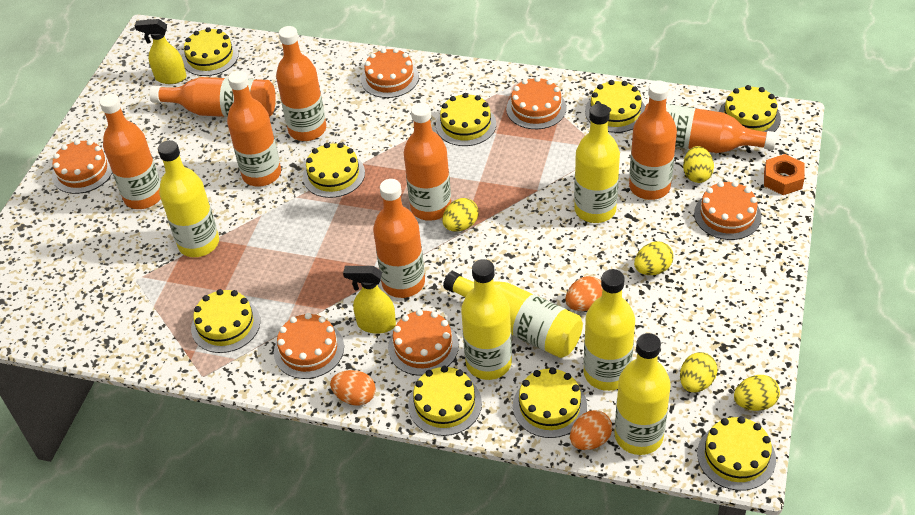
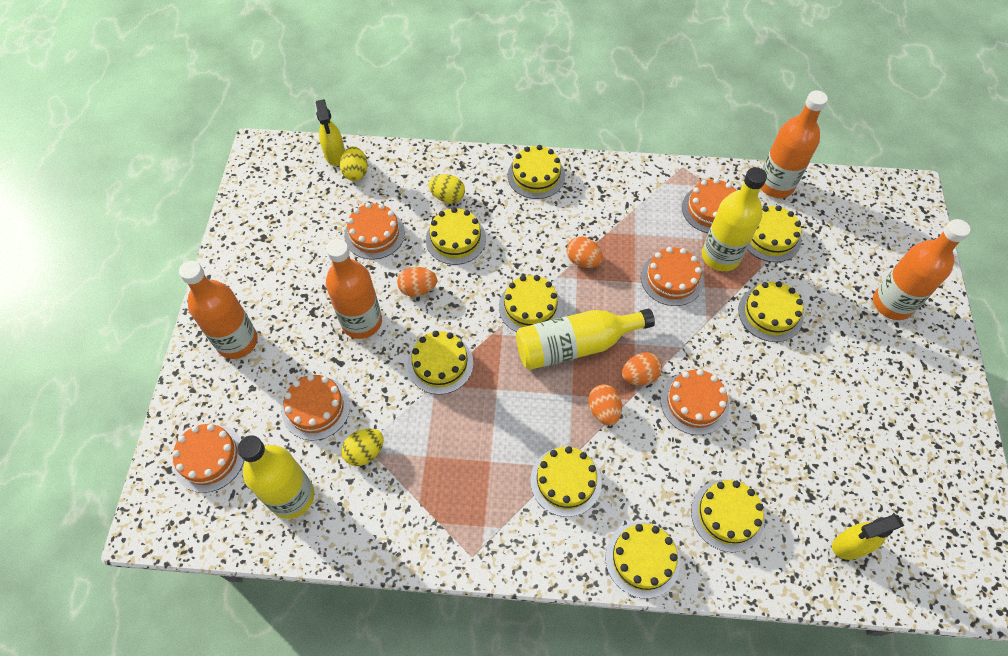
orange bottle: [100,94,161,209] [149,77,276,117] [227,71,281,187] [276,26,326,141] [373,179,425,298] [404,102,451,221] [629,80,677,200] [644,103,777,153] = 8 -> [179,261,258,359] [326,239,382,339] [761,90,828,198] [873,219,970,320] = 4
orange egg: [330,370,376,406] [565,276,603,311] [570,410,612,450] = 3 -> [397,267,437,297] [566,236,603,268] [588,384,622,425] [622,352,662,385] = 4
orange nut: [764,154,805,195] = 1 -> none = 0
yellow bottle: [158,140,219,257] [443,271,583,358] [461,259,512,380] [574,104,620,223] [583,269,635,391] [615,333,671,455] = 6 -> [237,435,314,519] [516,309,655,370] [702,167,767,271] = 3
yellow egg: [443,198,478,232] [634,241,673,275] [680,352,718,392] [683,146,714,183] [734,375,780,411] = 5 -> [340,146,368,181] [341,429,384,466] [429,174,465,203] = 3

